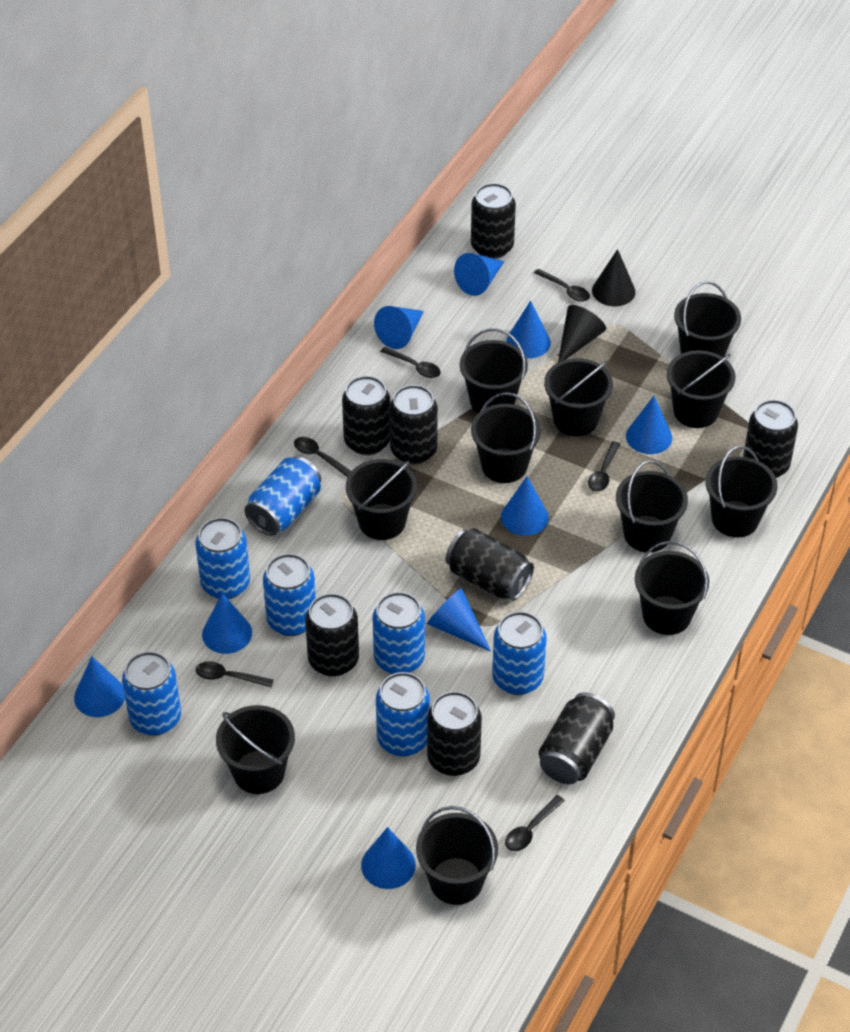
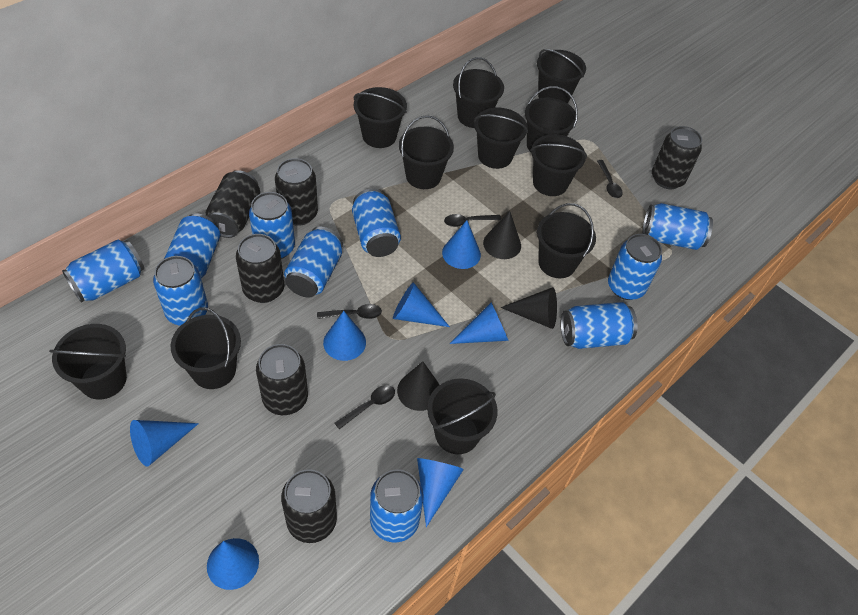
black can: [305,593,359,677] [342,376,390,455] [389,385,438,465] [427,691,482,776] [446,528,534,601] [471,183,516,259] [539,692,615,784] [743,400,798,478] = 8 -> [206,170,260,238] [236,234,284,303] [256,344,308,415] [275,158,318,226] [281,469,337,543] [652,126,702,189] = 6
black cone: [558,305,606,362] [592,249,635,306] = 2 -> [397,361,439,411] [483,211,521,259] [500,287,557,329] = 3
black spoon: [196,661,273,687] [294,437,351,477] [380,347,441,378] [505,795,565,851] [534,269,590,302] [588,441,620,492] = 6 -> [317,304,382,319] [335,385,395,429] [444,214,501,227] [597,160,623,198] = 4
blue can: [122,651,181,736] [196,518,250,599] [245,456,321,536] [263,554,316,636] [373,592,425,674] [376,672,430,757] [492,611,547,695] = 7 -> [62,239,144,303] [153,256,208,326] [164,214,220,278] [249,192,295,259] [284,227,343,297] [352,189,401,257] [370,469,423,542] [561,302,638,349] [608,234,662,300] [642,203,713,250] = 10
blue cone: [74,656,125,717] [202,593,252,654] [361,827,416,889] [374,306,424,349] [427,588,491,652] [454,253,505,296] [501,476,549,536] [506,300,551,358] [626,396,672,454] = 9 -> [130,420,199,467] [207,538,259,590] [323,311,366,361] [393,282,450,327] [417,458,464,527] [442,220,481,269] [450,302,509,344] = 7

